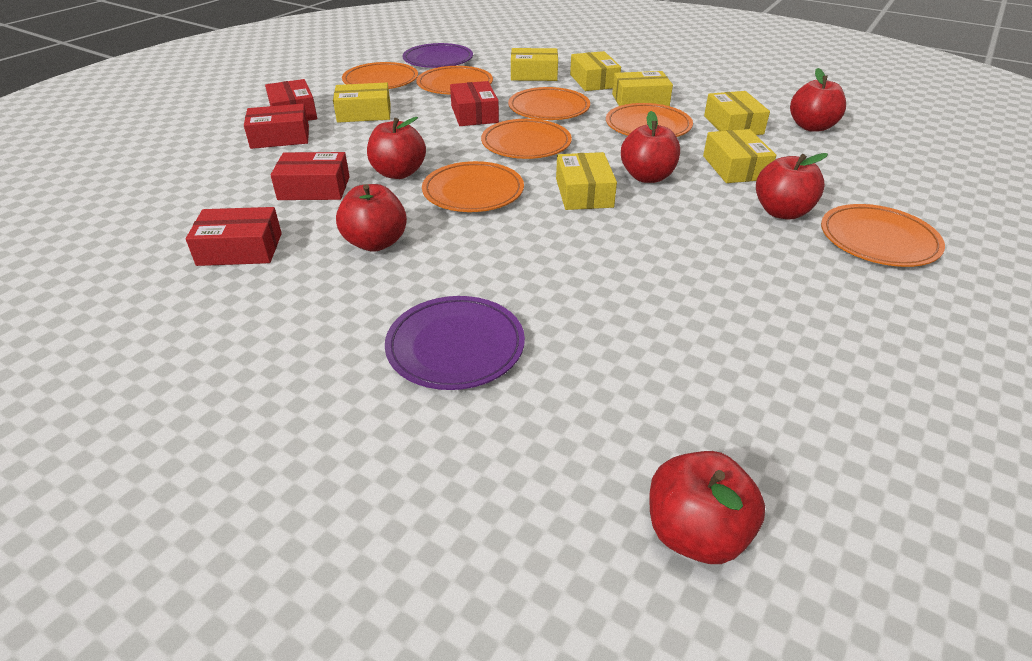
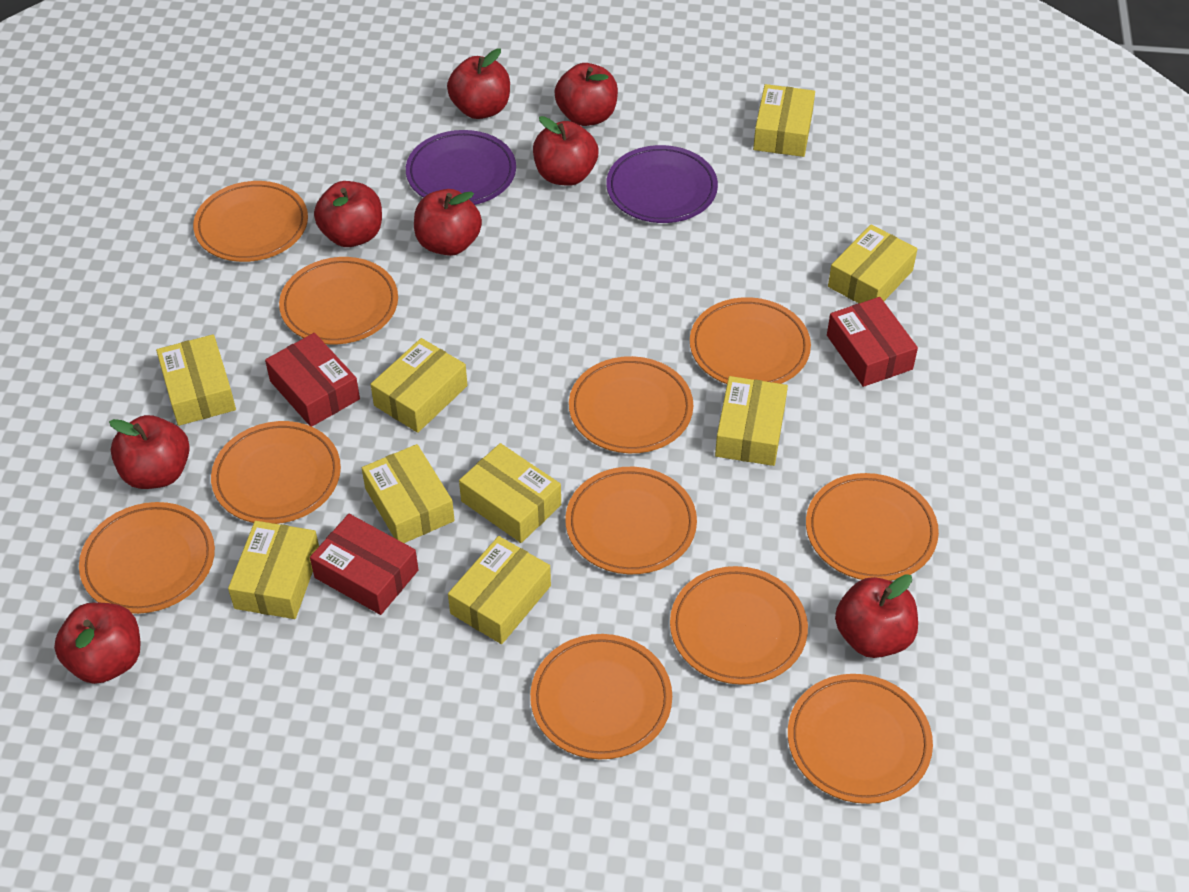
orange plate: [342,62,418,89] [416,66,493,94] [422,161,524,212] [481,119,572,159] [508,87,590,120] [606,103,693,137] [821,204,945,267] = 7 -> [79,502,215,614] [193,181,308,262] [211,421,341,524] [279,257,398,344] [530,634,672,759] [565,467,697,574] [569,356,693,453] [670,566,808,685] [690,297,811,384] [788,674,933,804] [806,473,939,581] = 11
red apple: [336,184,407,252] [367,117,426,179] [621,111,680,183] [650,451,765,564] [756,153,828,219] [790,68,846,132] = 6 -> [54,602,141,684] [109,415,190,489] [314,181,382,247] [414,189,482,256] [447,48,510,119] [533,116,598,186] [554,63,618,126] [835,574,918,658] = 8
red box: [186,207,282,266] [244,104,309,149] [265,79,317,121] [271,152,350,200] [450,81,499,126] = 5 -> [265,333,360,427] [310,514,418,615] [827,297,918,387] = 3
yellow box: [333,83,391,123] [511,48,558,81] [556,152,617,210] [570,51,621,91] [612,71,673,106] [703,129,776,183] [704,91,770,135] = 7 -> [156,334,236,426] [228,521,319,619] [362,444,455,543] [370,338,468,433] [448,536,551,644] [459,443,561,543] [715,376,788,466] [753,84,815,157] [828,225,917,303] = 9

